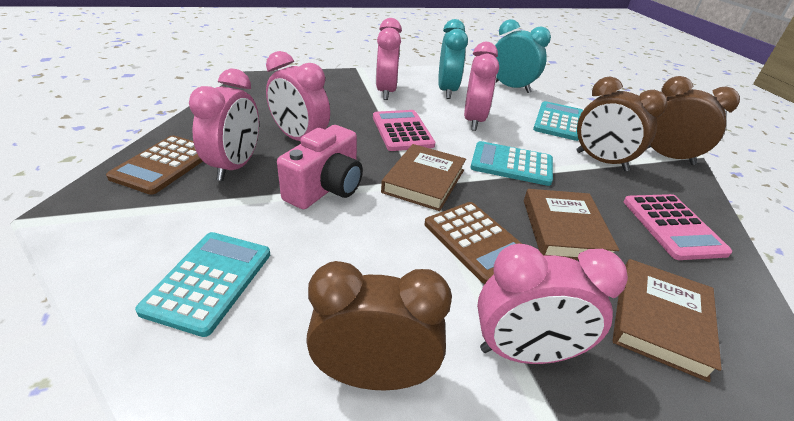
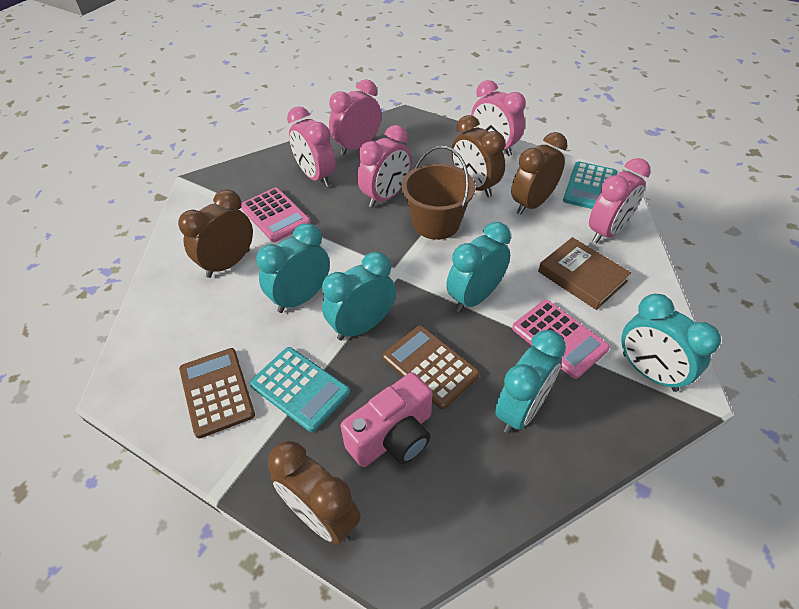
brown book: [381,144,466,211] [524,189,619,260] [612,259,722,382] = 3 -> [538,237,631,310] = 1
brown bucket: none = 0 -> [402,146,475,240] = 1
brown clock: [306,261,452,390] [576,76,667,171] [647,76,740,165] = 3 -> [178,189,253,278] [268,441,361,544] [452,115,505,197] [511,132,567,215] = 4
turquoise calculator: [135,232,270,337] [470,141,553,186] [533,101,583,141] = 3 -> [250,347,350,432] [563,161,617,209] = 2
turquoise clock: [438,19,468,99] [495,19,551,93] = 2 -> [256,223,330,313] [322,252,396,341] [446,222,511,312] [495,330,566,433] [621,294,721,392] = 5

